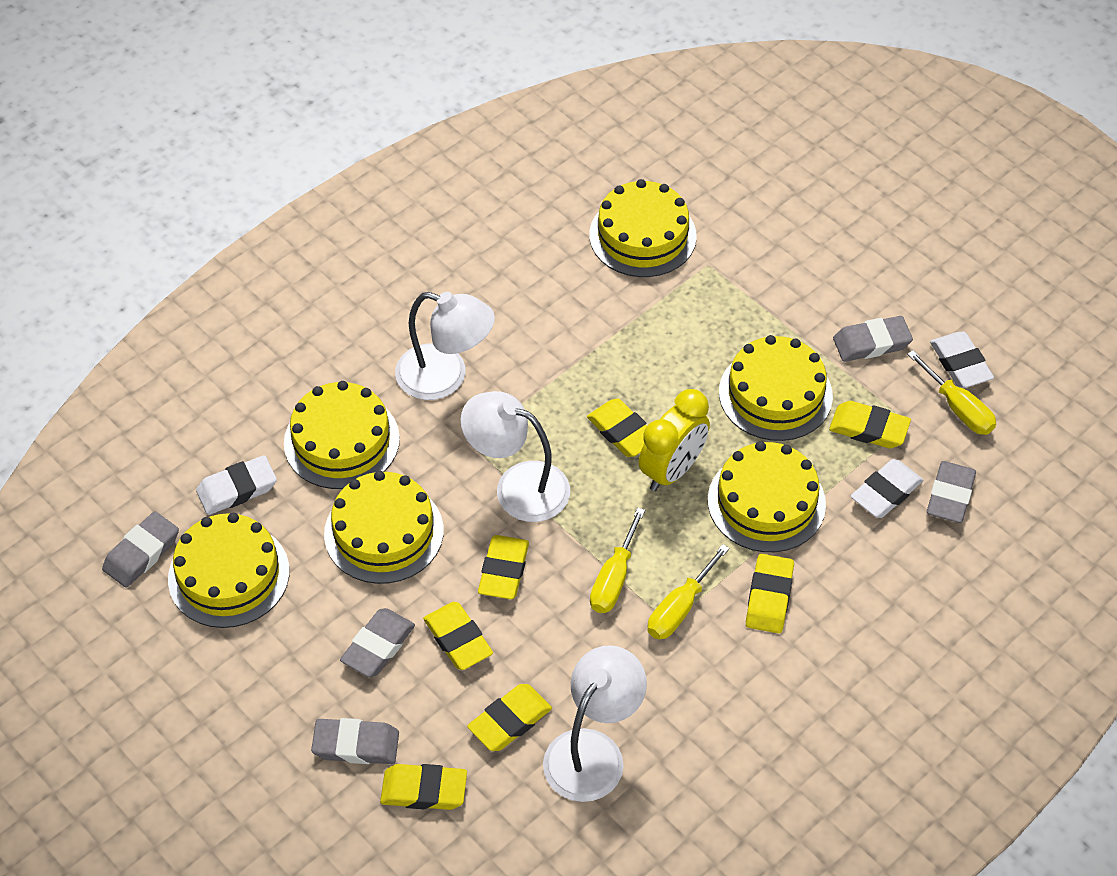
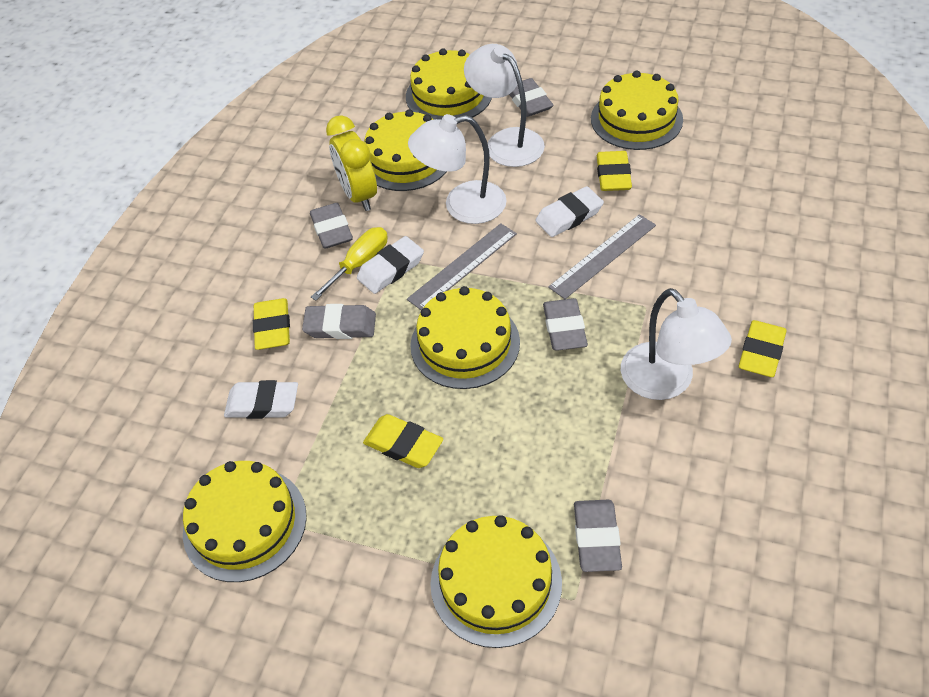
grey ruler: none = 0 -> [407,223,517,310] [548,214,656,299] = 2
yellow eraser: [380,764,467,810] [423,602,493,670] [467,684,552,751] [478,535,529,599] [587,399,647,457] [746,554,794,633] [829,401,911,448] = 7 -> [253,298,290,350] [363,414,443,468] [597,151,632,191] [739,320,787,377] = 4
yellow screwdriver: [590,507,645,613] [648,544,730,640] [907,350,996,435] = 3 -> [311,227,388,300] = 1

